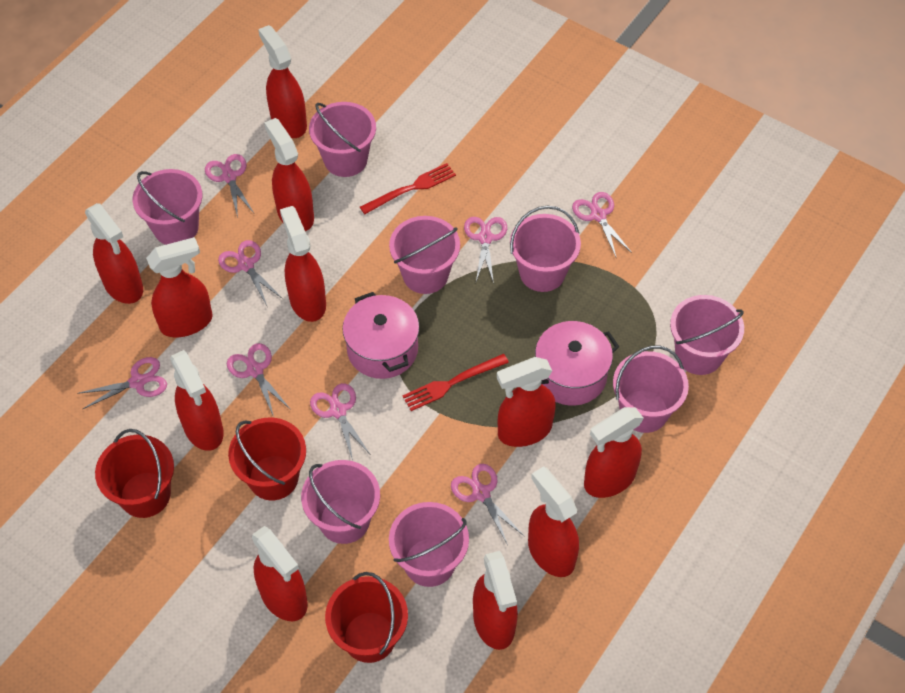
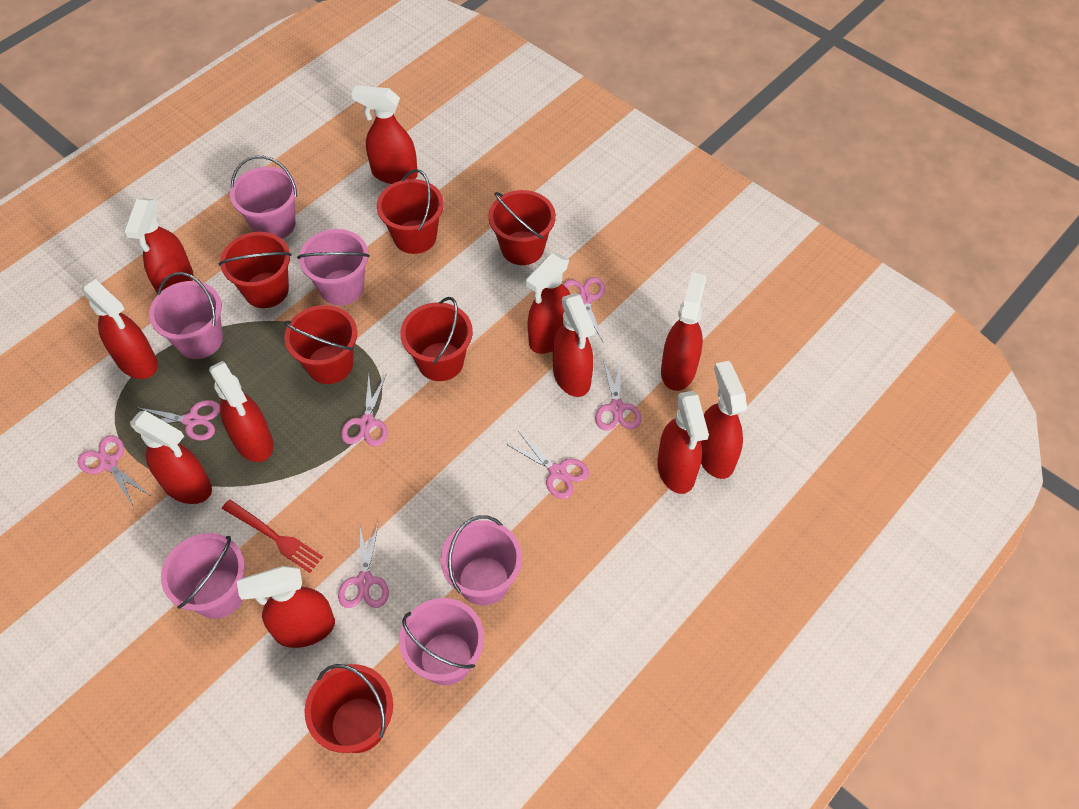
pink bucket: [133,169,202,245] [301,460,380,544] [309,102,376,177] [389,216,460,294] [389,502,469,587] [510,206,581,292] [613,346,689,433] [670,295,744,375] = 8 -> [149,272,223,359] [161,533,245,619] [230,156,297,239] [297,229,370,306] [399,598,484,685] [440,515,522,606] = 6
pink pot: [342,292,419,379] [535,321,619,406] = 2 -> none = 0
pink scissors: [77,357,167,409] [205,154,254,218] [218,240,283,306] [227,343,291,417] [310,383,370,461] [451,464,524,545] [464,217,507,284] [572,192,632,259] = 8 -> [78,435,149,506] [136,400,220,441] [338,522,389,608] [341,373,387,446] [506,431,589,499] [563,277,605,342] [595,359,641,431] = 7
red bucket: [95,429,174,518] [228,418,306,500] [325,572,408,663] = 3 -> [218,232,291,308] [284,305,357,384] [304,664,393,753] [377,169,444,254] [400,297,473,381] [488,190,556,265] = 6
red fork: [360,163,456,214] [402,354,509,411] = 2 -> [222,500,323,573] = 1

